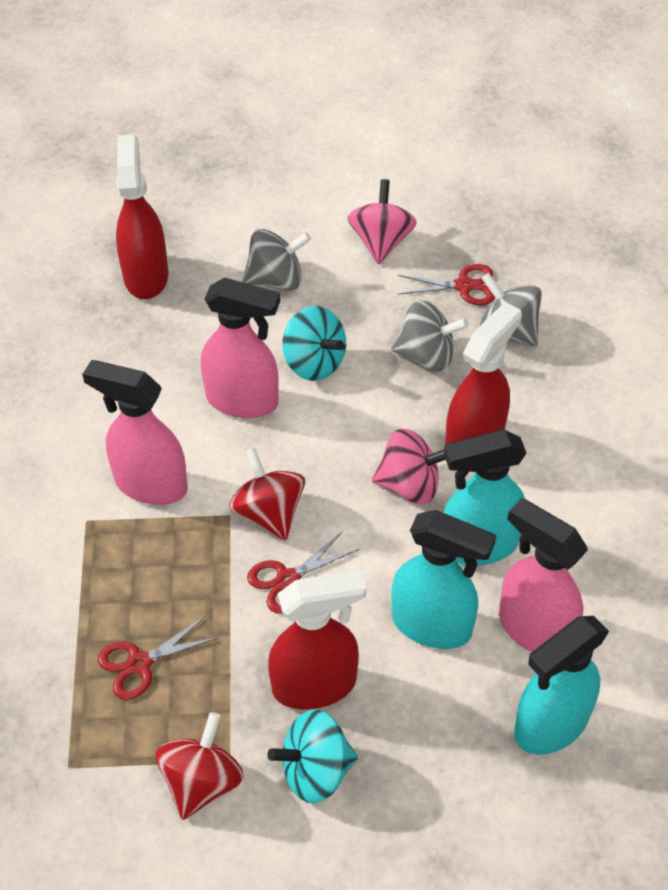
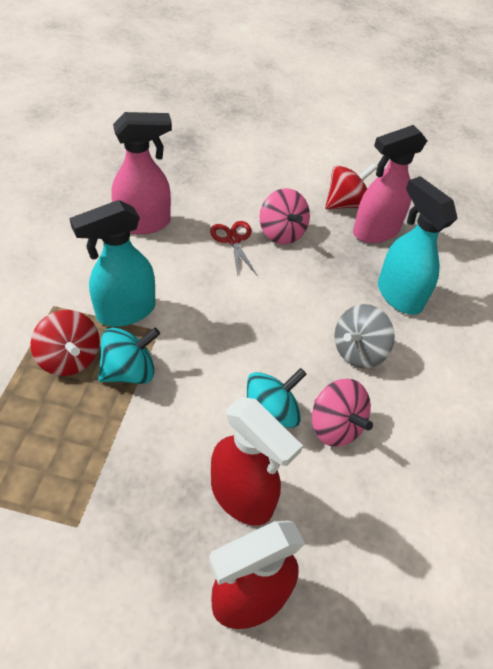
grey spinning top: [242,229,311,290] [391,300,469,372] [479,273,542,347] = 3 -> [334,304,395,368] = 1
pink spray bottle: [82,360,188,505] [201,277,280,418] [499,498,588,652] = 3 -> [112,112,172,235] [353,125,427,243] = 2
red scissors: [98,616,218,700] [247,531,359,614] [397,264,495,305] = 3 -> [210,221,257,276] = 1
red spray bottle: [115,134,168,299] [268,570,366,710] [445,302,522,445] = 3 -> [209,521,305,629] [211,397,303,525] = 2
turquoise spray bottle: [391,510,497,649] [444,429,526,566] [514,616,609,755] = 3 -> [69,200,155,327] [378,176,458,315] = 2

